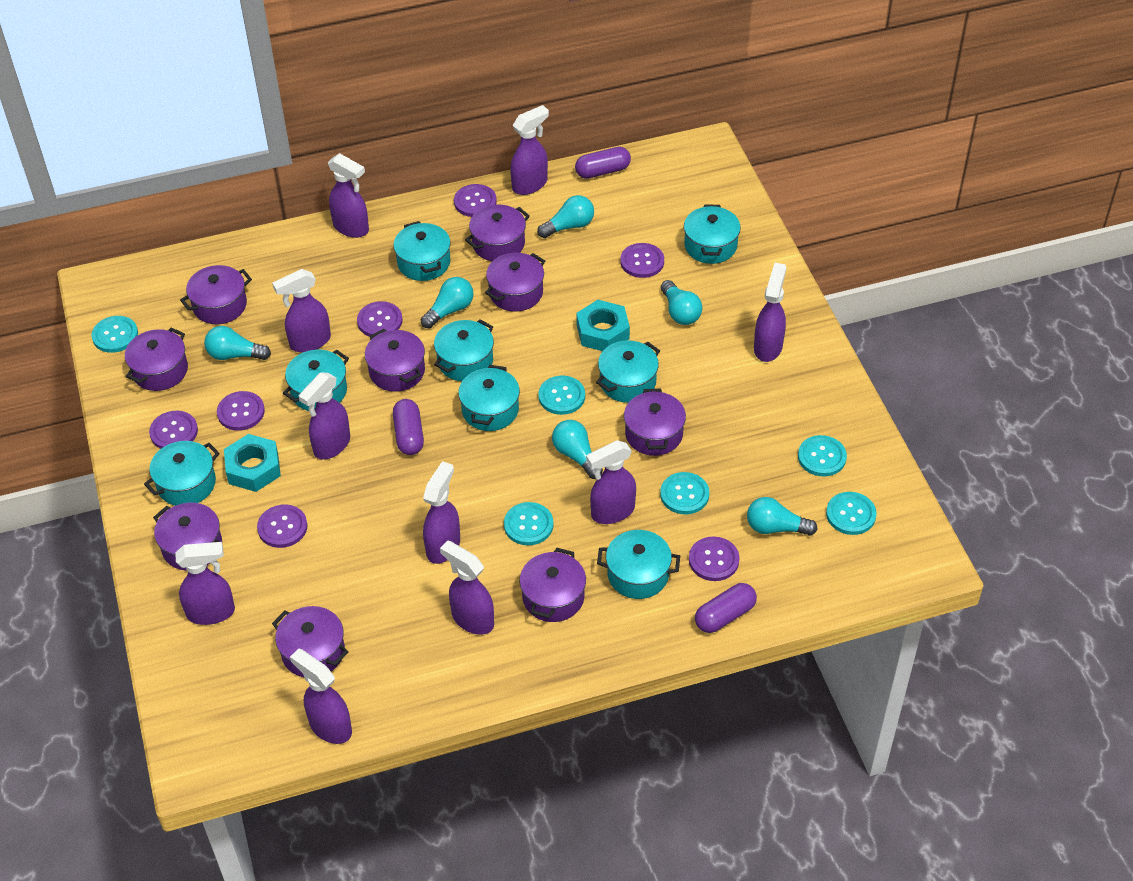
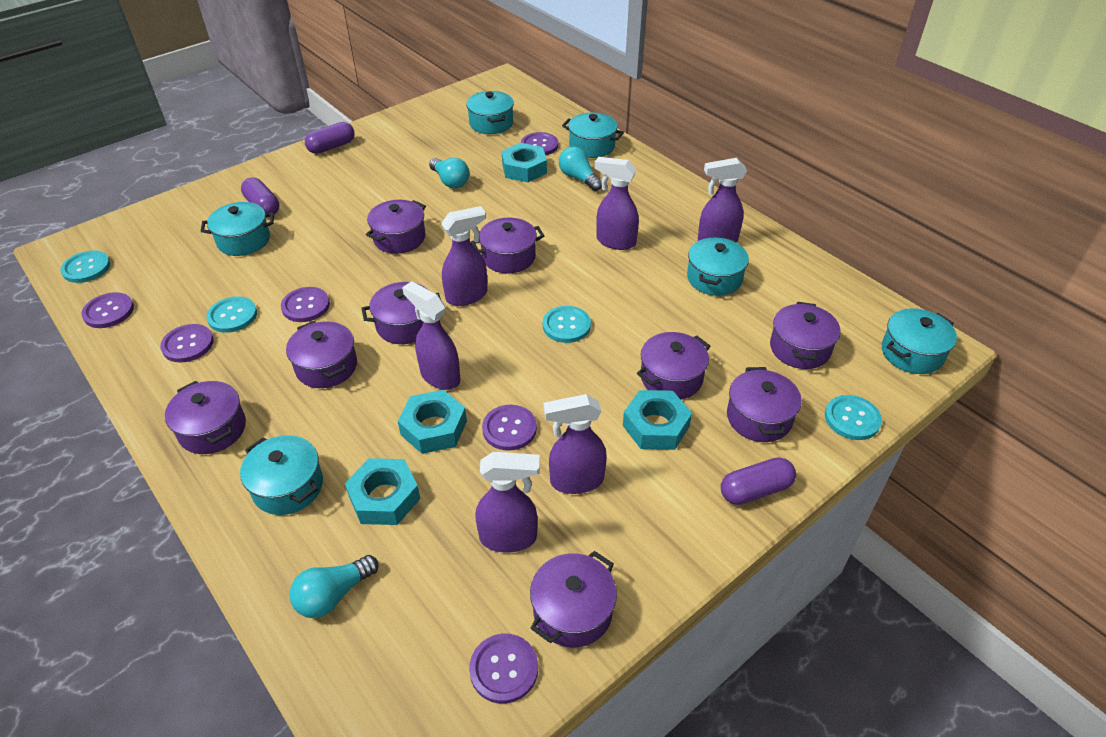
purple button: [149,411,198,449] [217,391,265,431] [257,504,307,548] [357,301,402,336] [454,184,497,217] [620,243,664,278] [689,536,740,581] = 7 -> [81,292,134,328] [160,324,214,363] [281,287,330,322] [469,634,538,704] [482,405,537,451] [521,132,558,155] = 6
purple spray bottle: [175,542,235,625] [272,269,331,352] [290,649,352,744] [299,372,350,460] [328,153,369,238] [423,461,460,564] [440,541,494,635] [510,105,549,195] [586,440,636,524] [754,263,786,362] = 10 -> [402,281,460,390] [441,206,487,306] [475,452,540,553] [544,394,607,494] [595,157,639,250] [698,158,747,243] = 6
turquoise button: [92,316,138,353] [504,502,553,545] [539,376,585,415] [660,472,709,514] [798,435,847,477] [826,492,877,535] = 6 -> [61,250,110,283] [206,296,257,333] [543,306,591,343] [825,395,882,440] = 4
turquoise light bulb: [204,326,271,360] [421,277,474,329] [537,195,594,238] [552,420,603,479] [661,280,703,325] [747,497,818,536] = 6 -> [290,555,379,618] [429,158,469,188] [559,147,602,191] = 3
turquoise nut: [224,434,281,492] [576,300,630,351] = 2 -> [345,458,420,525] [398,390,467,454] [502,143,547,182] [623,390,692,450] = 4
turquoise pot: [144,441,220,506] [283,350,349,411] [394,221,451,281] [434,319,494,381] [458,365,520,431] [596,340,660,403] [597,530,680,599] [684,204,741,264] = 8 -> [200,202,274,256] [240,435,323,515] [466,91,514,134] [562,113,624,158] [687,236,749,296] [882,308,957,374] = 6

